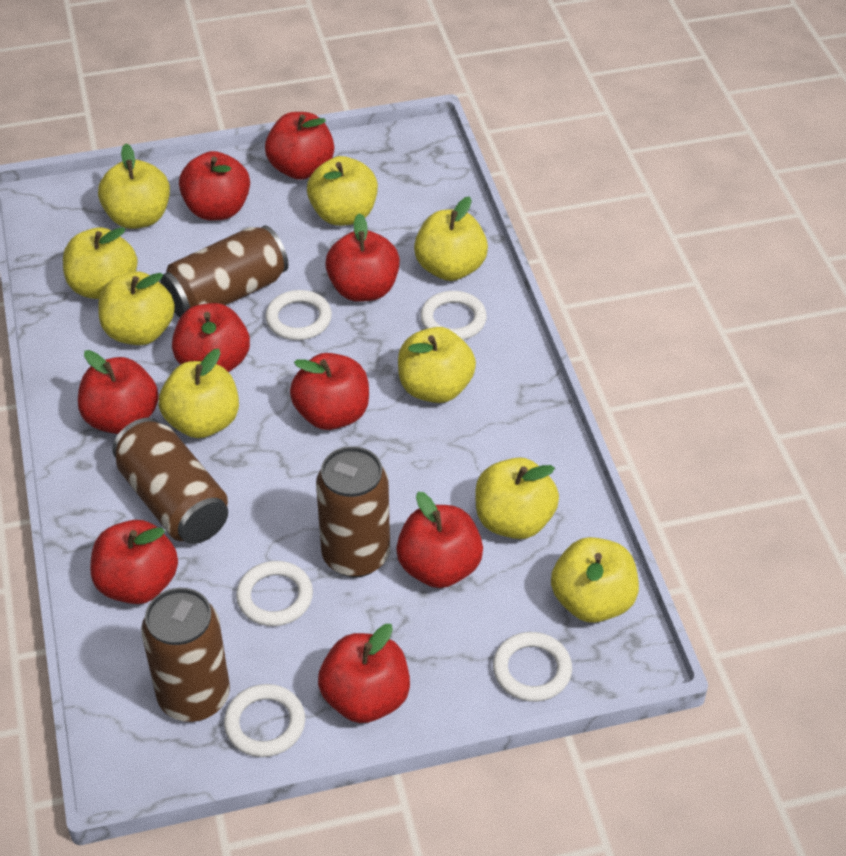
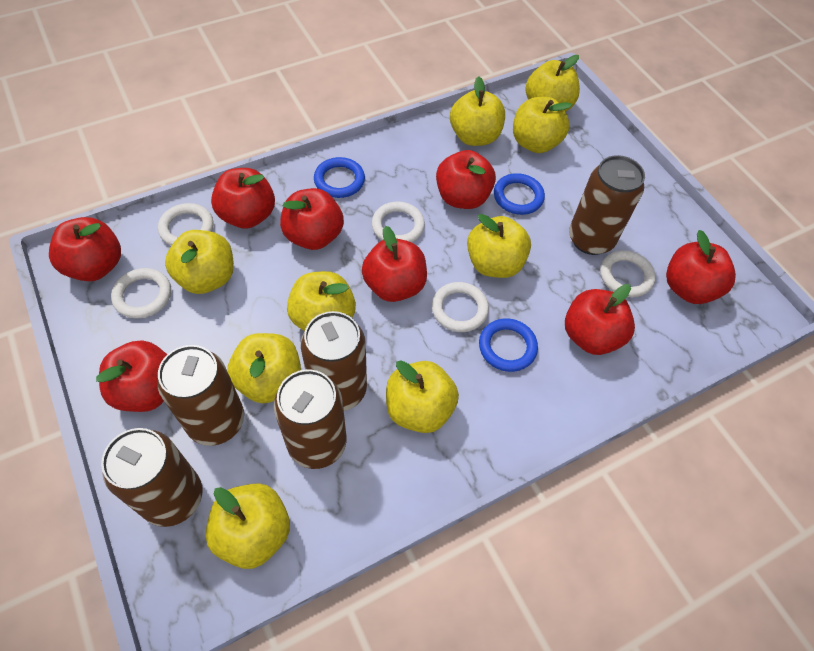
blue ring: none = 0 -> [314,157,365,198] [479,318,538,372] [494,173,545,215] = 3
brown can: [112,418,228,544] [141,588,230,722] [160,225,288,318] [316,446,390,578] = 4 -> [101,428,202,527] [157,345,244,446] [274,370,347,469] [301,311,367,411] [569,155,645,255] = 5
red apple: [78,350,159,434] [90,520,178,604] [172,303,250,372] [179,151,250,221] [265,112,334,180] [290,353,369,430] [318,624,410,723] [325,213,400,302] [396,492,483,588] = 9 -> [49,217,121,281] [96,340,167,412] [211,168,275,229] [280,188,344,250] [362,226,427,302] [436,150,496,209] [565,284,635,355] [666,230,736,304] = 8

